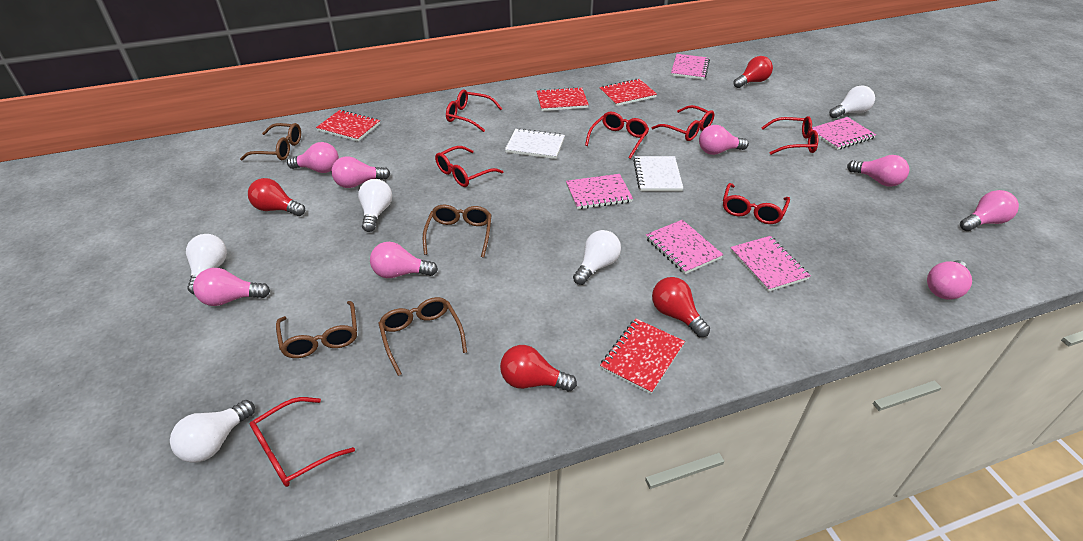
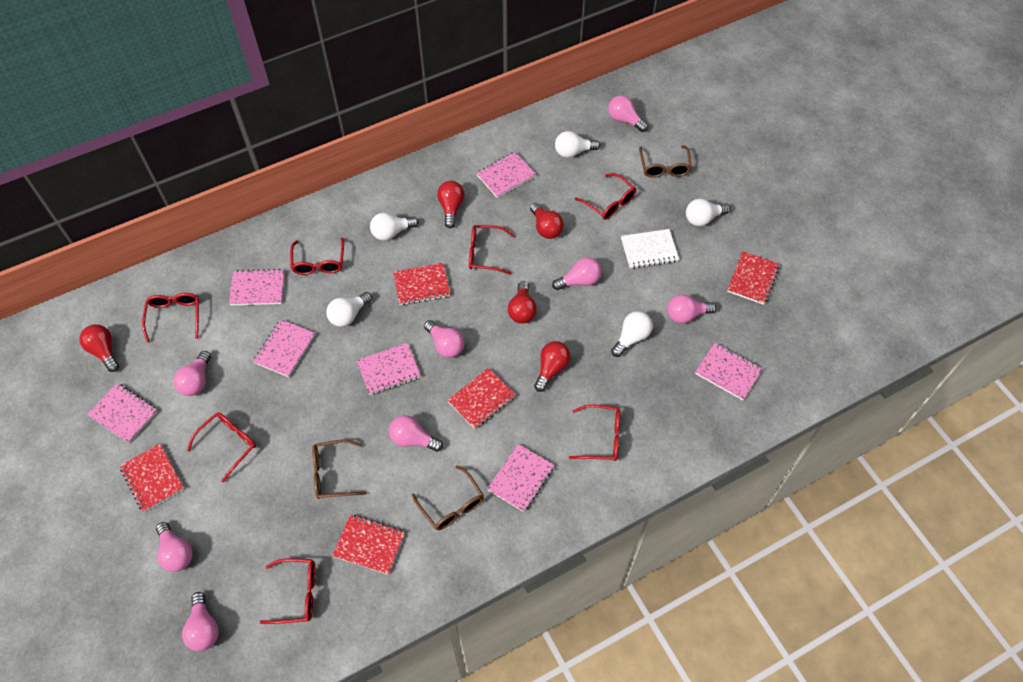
brown glasses: [240,123,301,161] [276,301,357,358] [378,297,467,376] [423,205,492,258] = 4 -> [312,439,366,499] [412,465,484,530] [639,145,692,178] = 3
pink notebook: [566,174,633,209] [646,220,723,274] [671,54,710,80] [730,236,811,292] [812,117,876,150] = 5 -> [87,383,158,443] [229,269,285,306] [253,319,315,377] [357,343,421,395] [476,152,536,198] [487,444,554,512] [695,343,762,400] = 7
red light bulb: [248,178,305,216] [500,345,577,391] [652,277,710,337] [733,56,773,88] = 4 -> [79,324,119,372] [437,181,464,228] [508,281,537,324] [530,203,564,239] [534,341,571,392] = 5
red notebook: [316,110,380,141] [536,87,589,111] [599,78,657,106] [600,319,685,394] = 4 -> [120,444,184,512] [332,515,405,575] [393,263,450,305] [447,368,516,429] [727,251,779,305] = 5
white notebook: [505,128,565,159] [633,156,683,191] = 2 -> [621,229,679,269] = 1

